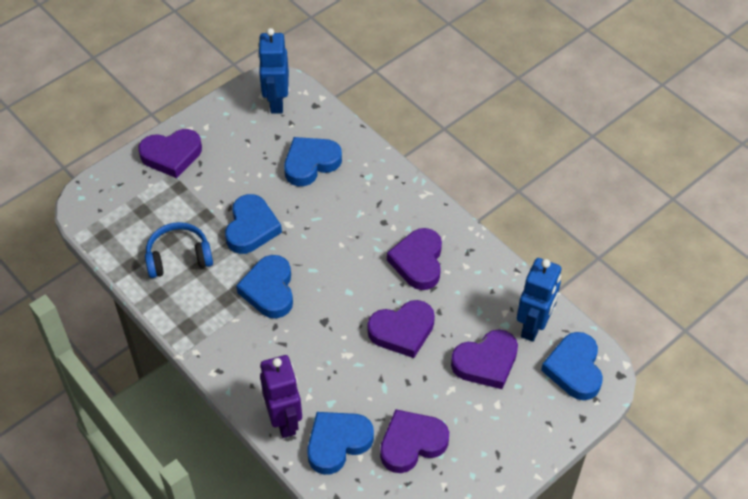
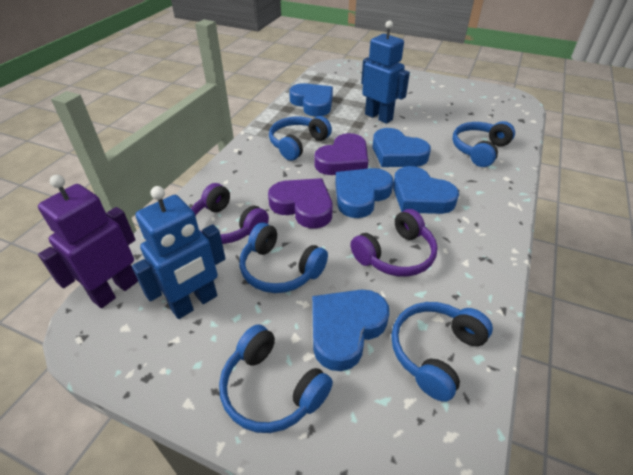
blue headphones: [145,222,213,278] = 1 -> [219,324,333,433] [239,223,328,293] [269,116,332,161] [391,302,493,402] [452,121,515,167] = 5
purple headphones: none = 0 -> [191,183,269,244] [351,209,437,277] = 2
purple heart: [138,129,202,178] [368,300,435,358] [380,409,449,473] [387,228,442,290] [451,330,518,389] = 5 -> [268,178,333,228] [314,133,368,175] = 2

